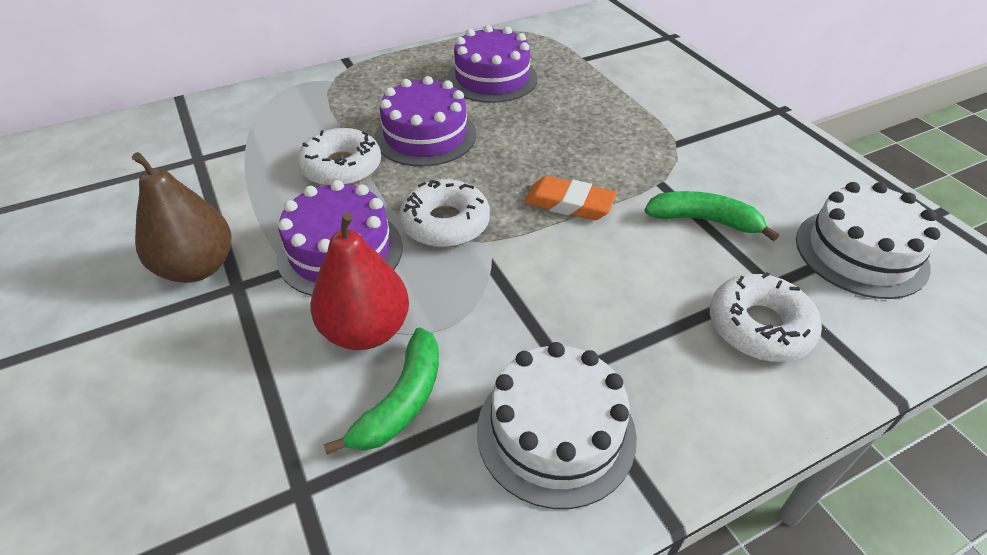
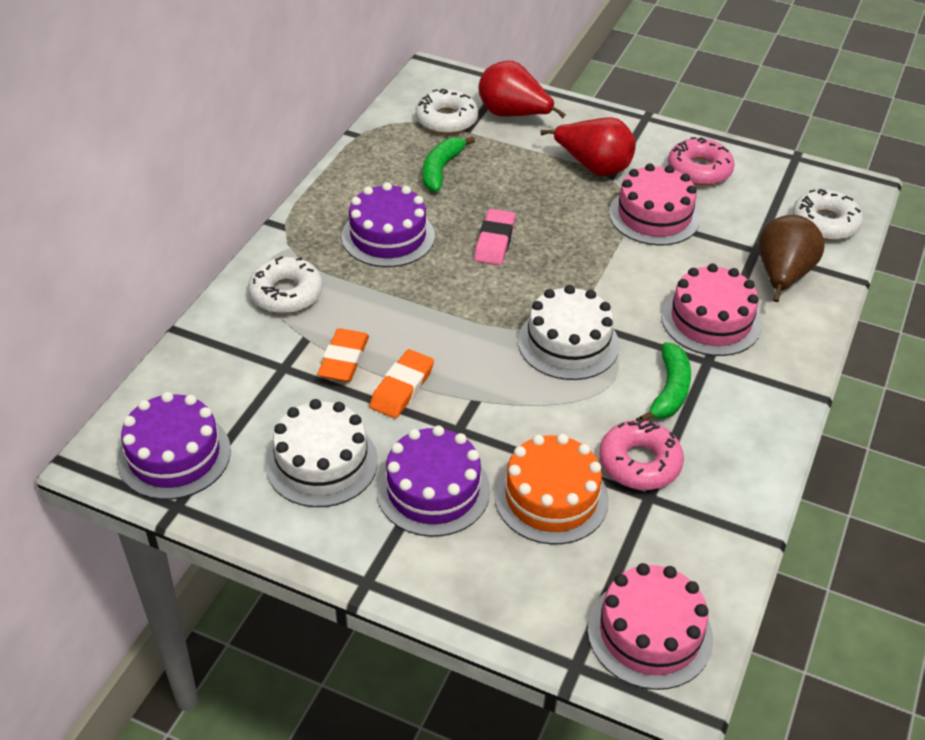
orange cake: none = 0 -> [494,434,609,545] = 1
orange eraser: [524,176,617,220] = 1 -> [317,328,369,382] [369,349,434,418] = 2
pink cake: none = 0 -> [588,563,713,690] [609,163,700,246] [661,263,761,356] = 3
pink donut: none = 0 -> [599,418,684,490] [668,137,735,186] = 2
pink eraser: none = 0 -> [474,209,515,265] = 1
red pear: [310,212,409,350] = 1 -> [478,61,566,118] [540,117,636,176] = 2

